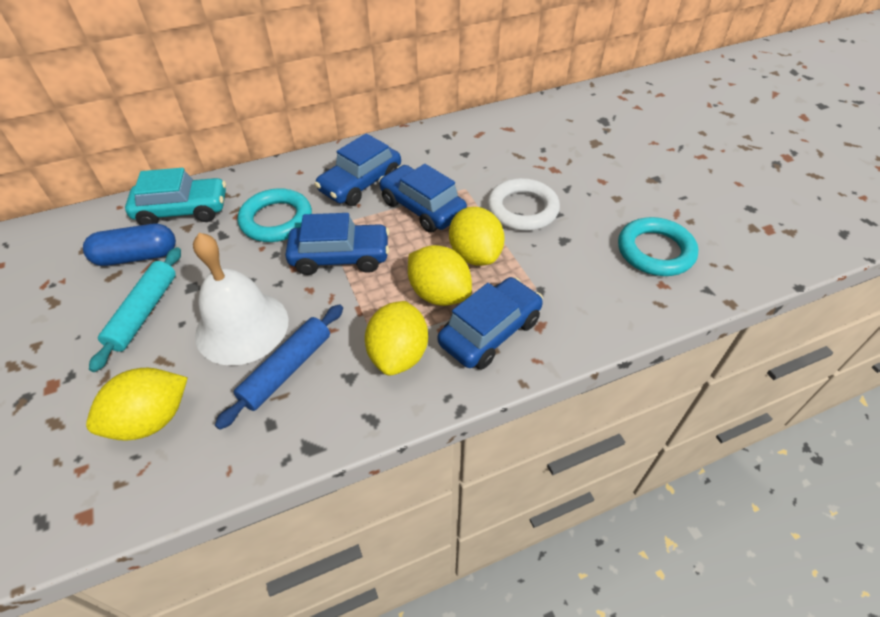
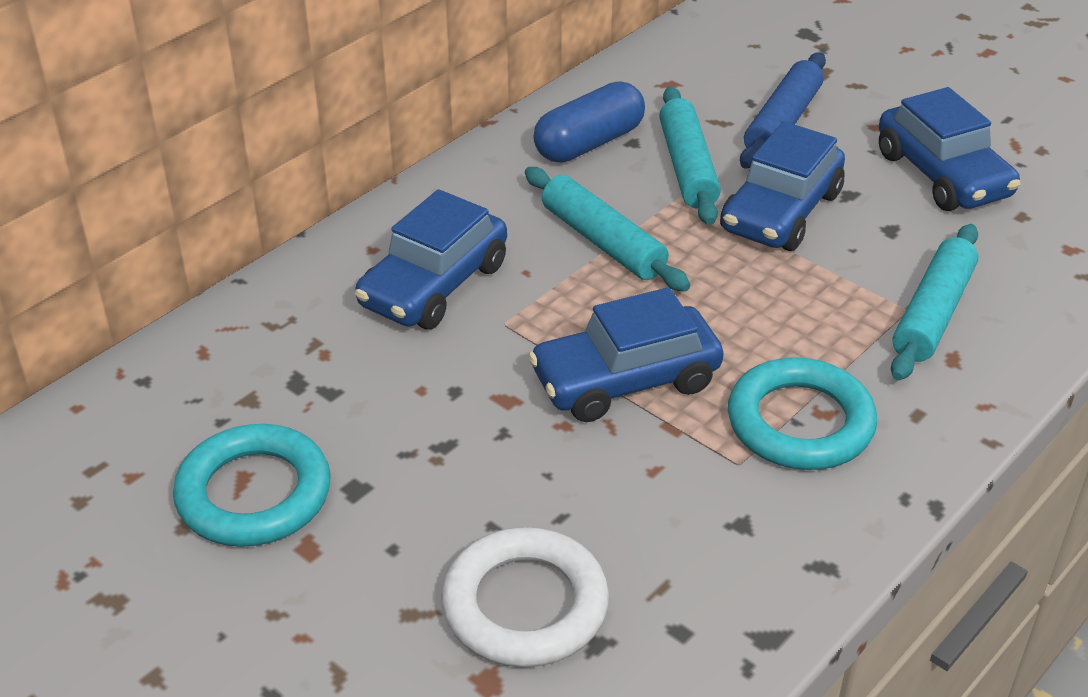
turquoise car: [125,168,226,225] = 1 -> none = 0
turquoise rolling pin: [89,247,181,372] = 1 -> [525,167,690,291] [659,87,721,225] [891,224,979,381] = 3
white bell: [193,233,289,366] = 1 -> none = 0
yellow lemon: [86,368,188,441] [365,301,428,376] [408,245,472,306] [449,207,505,266] = 4 -> none = 0

